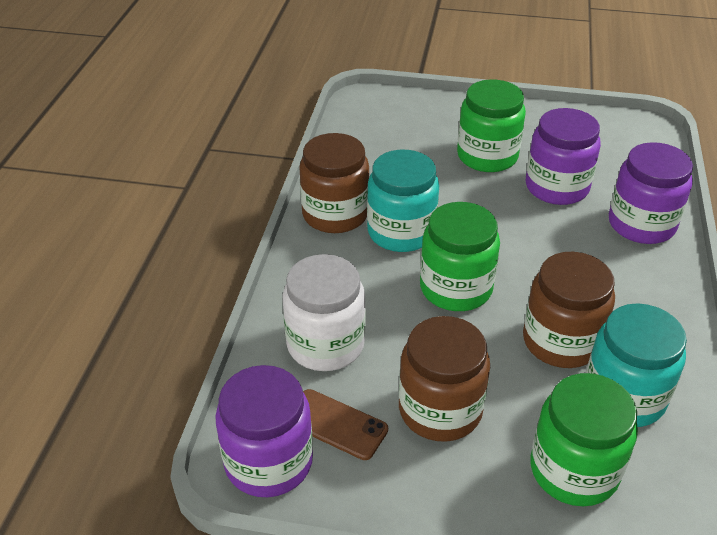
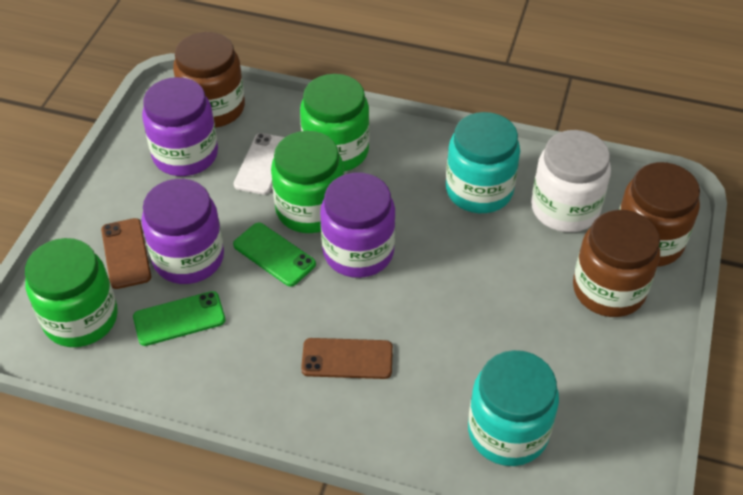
brown phone: [303,389,388,460] = 1 -> [101,218,151,289] [301,338,393,379] = 2
green phone: none = 0 -> [133,291,226,346] [233,223,316,286] = 2
white phone: none = 0 -> [234,133,285,195] = 1

